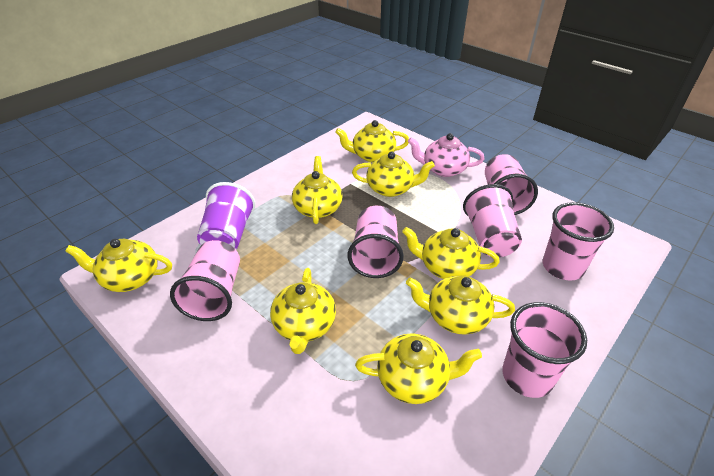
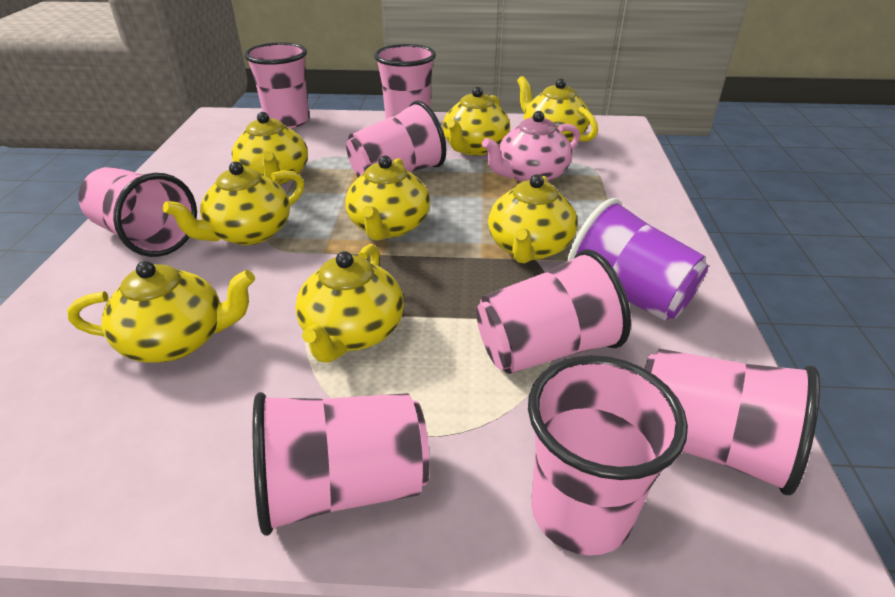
pink cup: [170,240,240,321] [348,206,404,278] [463,184,522,257] [485,154,538,215] [502,302,587,398] [543,202,614,280] = 6 -> [78,167,197,257] [244,42,309,128] [253,392,429,536] [346,100,446,177] [374,44,436,119] [476,249,631,374] [528,355,688,556] [645,349,820,495] = 8

